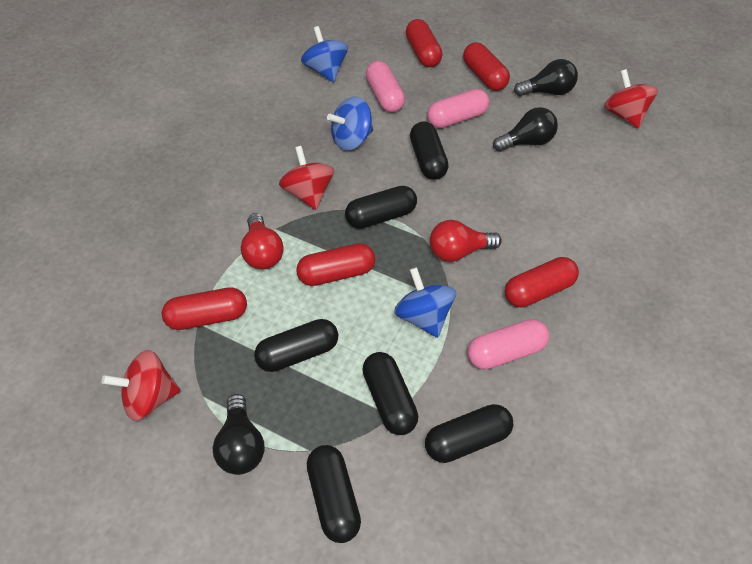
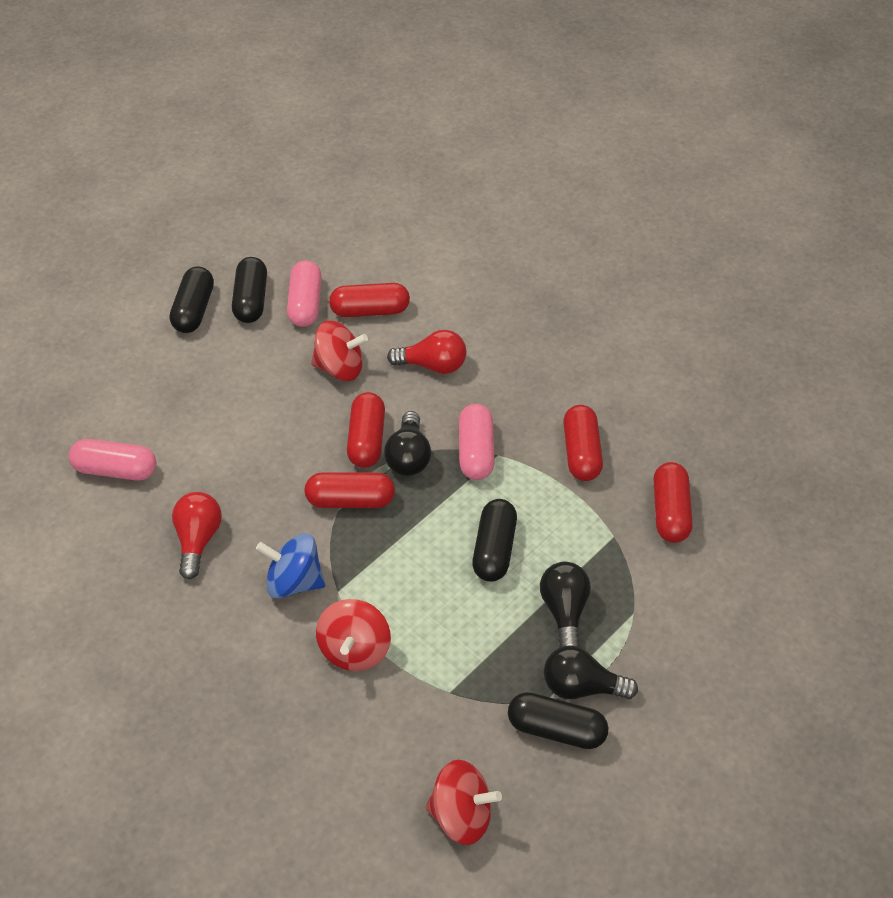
black capsule: [254,319,338,372] [307,445,361,543] [345,186,417,229] [362,352,418,435] [410,121,449,180] [425,404,513,463] = 6 -> [170,267,214,333] [232,257,267,323] [472,499,517,582] [508,692,609,749] = 4
blue spinning top: [301,26,348,82] [327,96,373,151] [394,267,456,338] = 3 -> [256,533,326,599] = 1

